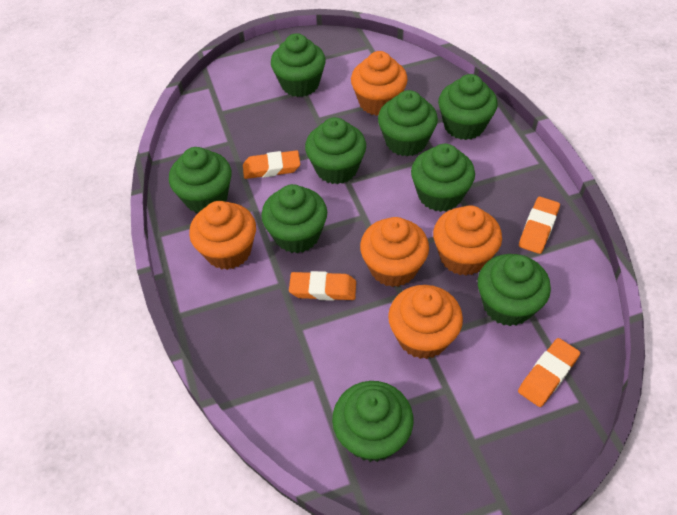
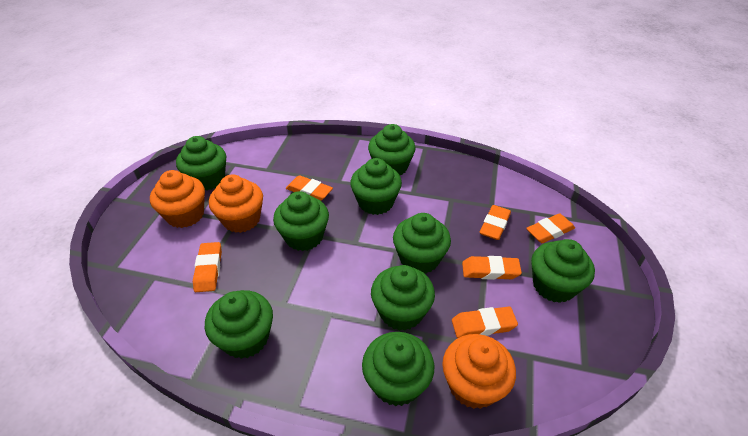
orange cupcake: [189,201,256,270] [351,51,408,116] [360,217,429,287] [388,285,463,359] [433,205,502,276] = 5 -> [150,170,205,228] [209,174,263,233] [442,334,516,409] = 3
orange eraser: [243,150,300,179] [289,271,356,301] [518,338,580,407] [519,197,560,254] = 4 -> [193,242,222,292] [286,175,333,201] [452,307,518,338] [462,256,522,280] [480,205,511,240] [526,213,575,243] = 6

